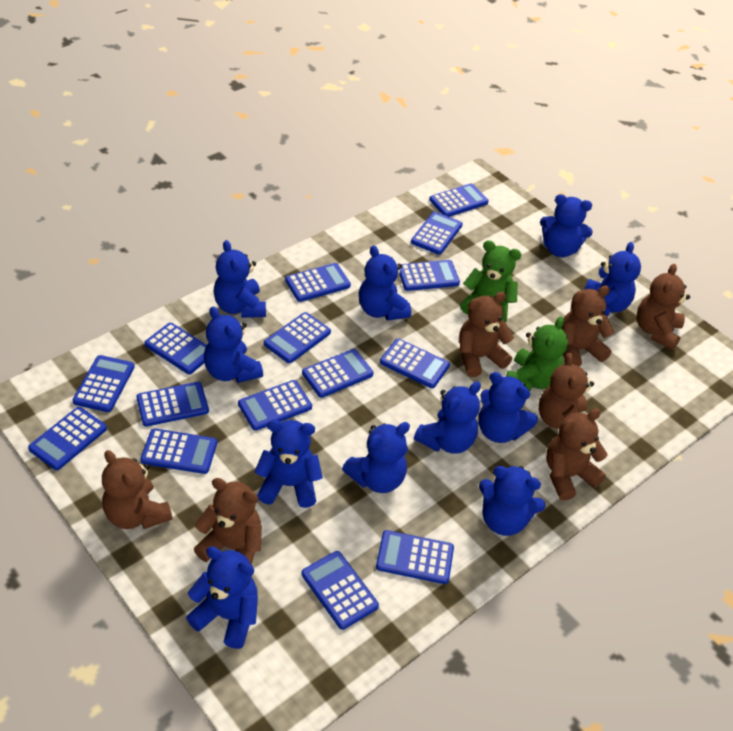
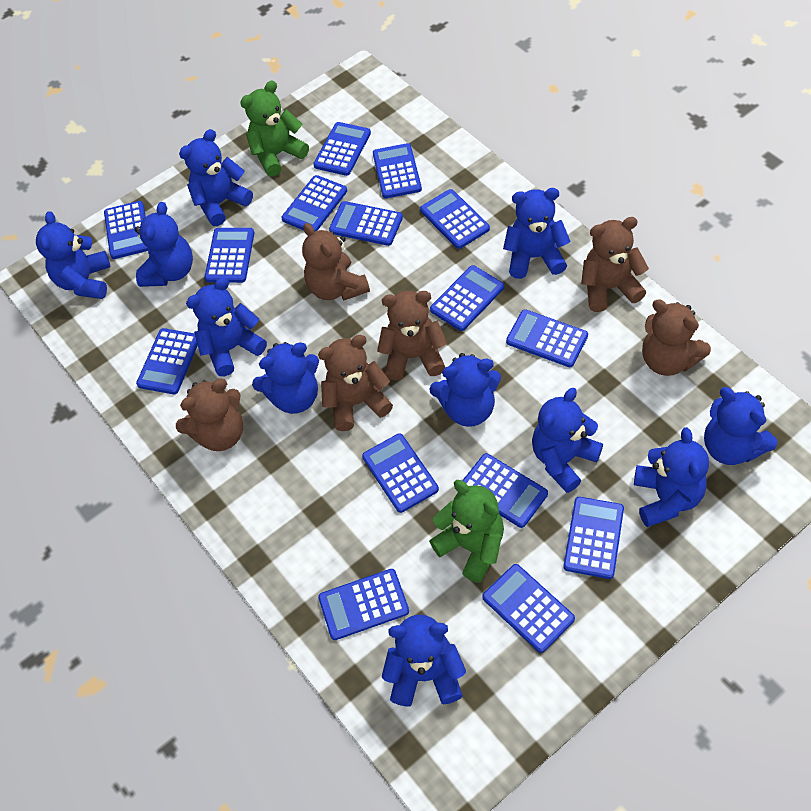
brown teddy bear: [102,450,173,529] [194,478,262,565] [459,292,514,377] [539,353,594,429] [546,408,608,501] [561,286,614,367] [637,264,690,350] = 7 -> [176,379,243,451] [302,223,370,300] [318,335,393,431] [377,291,447,381] [581,217,649,312] [642,300,711,376] = 6

